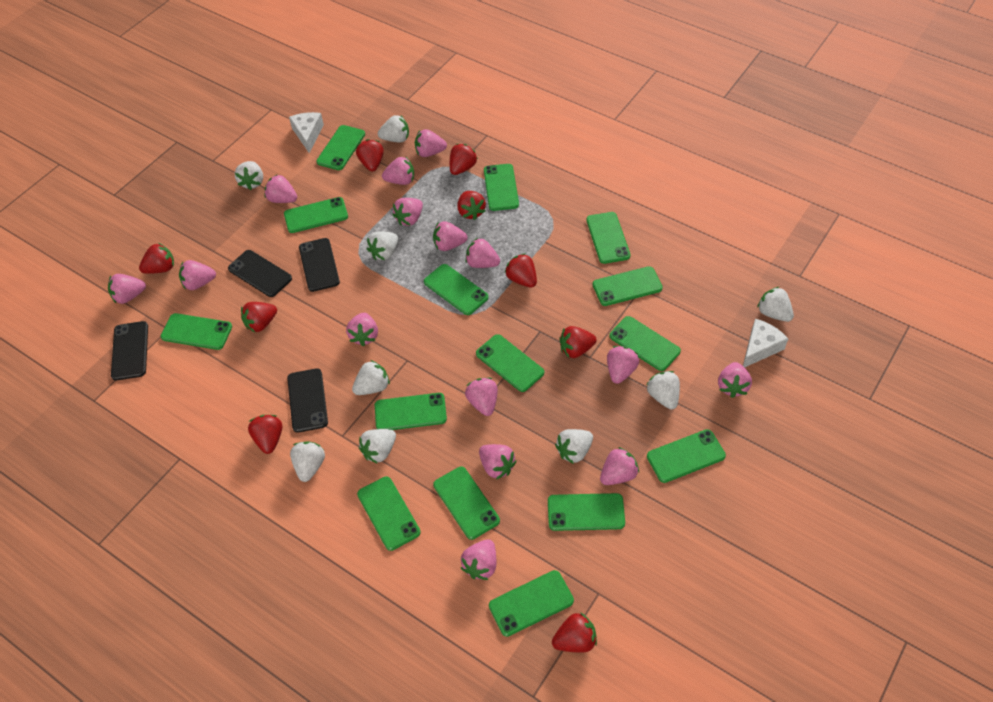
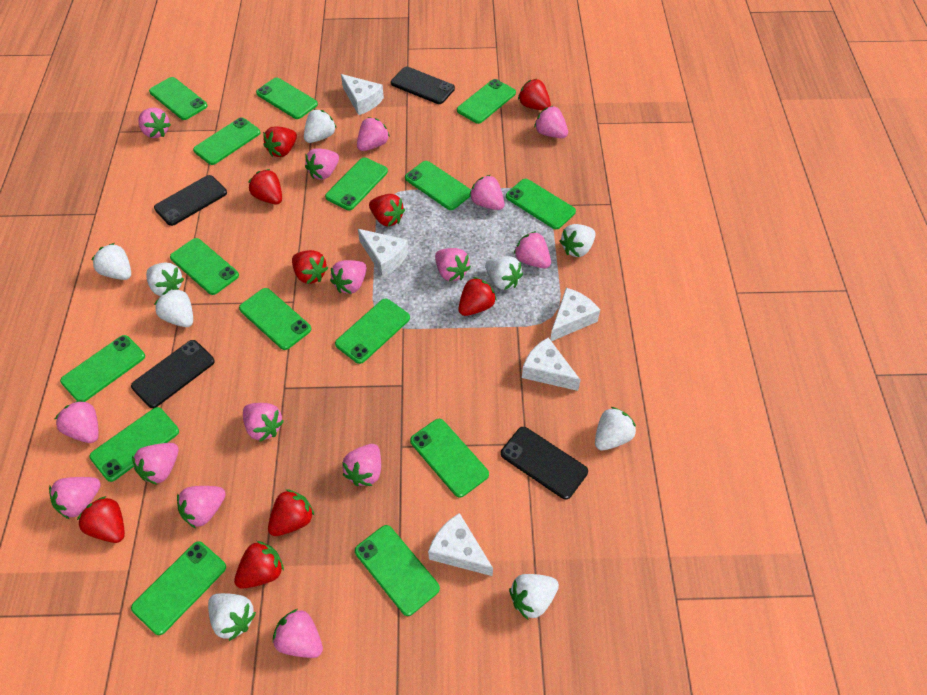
white cheese: [289,112,324,153] [743,319,788,368] = 2 -> [341,74,384,115] [358,229,409,277] [428,513,493,576] [522,337,581,391] [550,288,600,341] = 5

